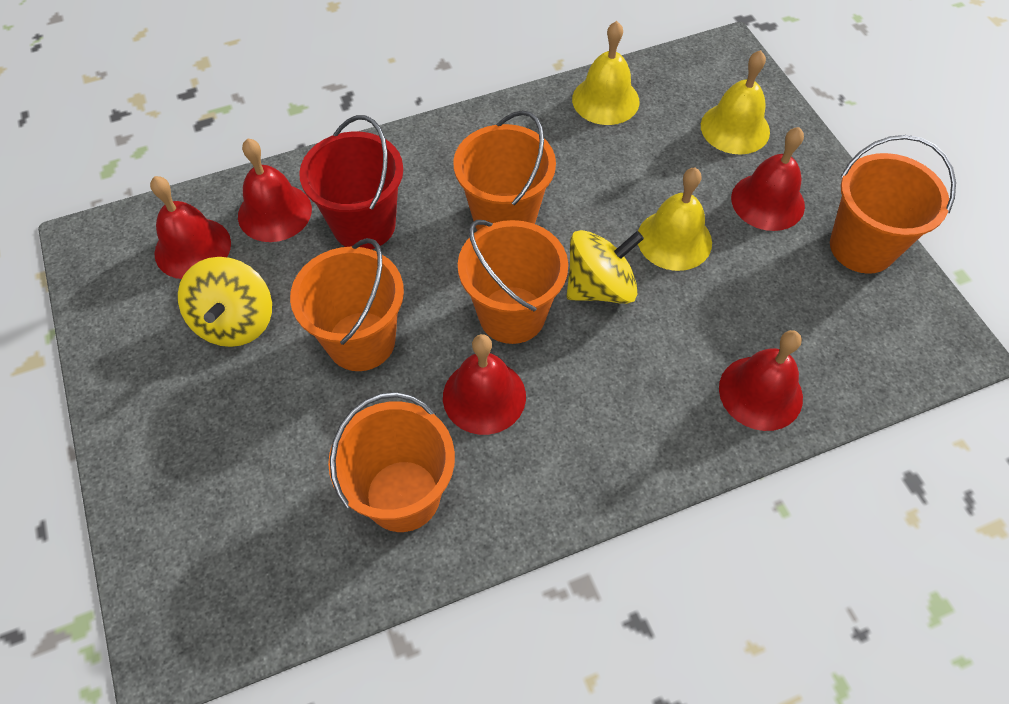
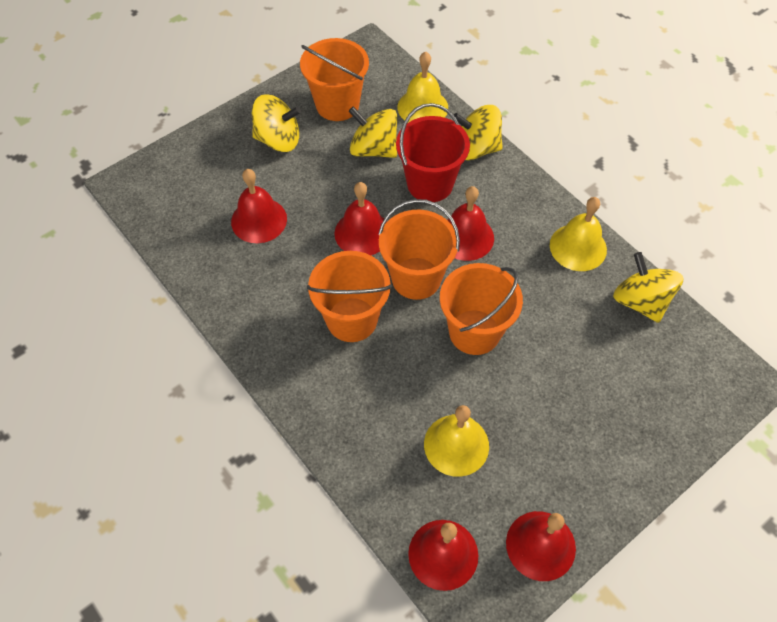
orange bucket: [290,238,404,371] [328,392,455,532] [453,110,556,230] [458,220,568,344] [830,135,956,274] = 5 -> [300,38,369,121] [307,251,392,342] [378,199,460,300] [440,263,523,355] = 4
yellow spinning top: [178,257,272,347] [566,230,644,304] = 2 -> [252,94,301,152] [348,107,397,158] [454,105,503,160] [613,252,684,323] = 4

